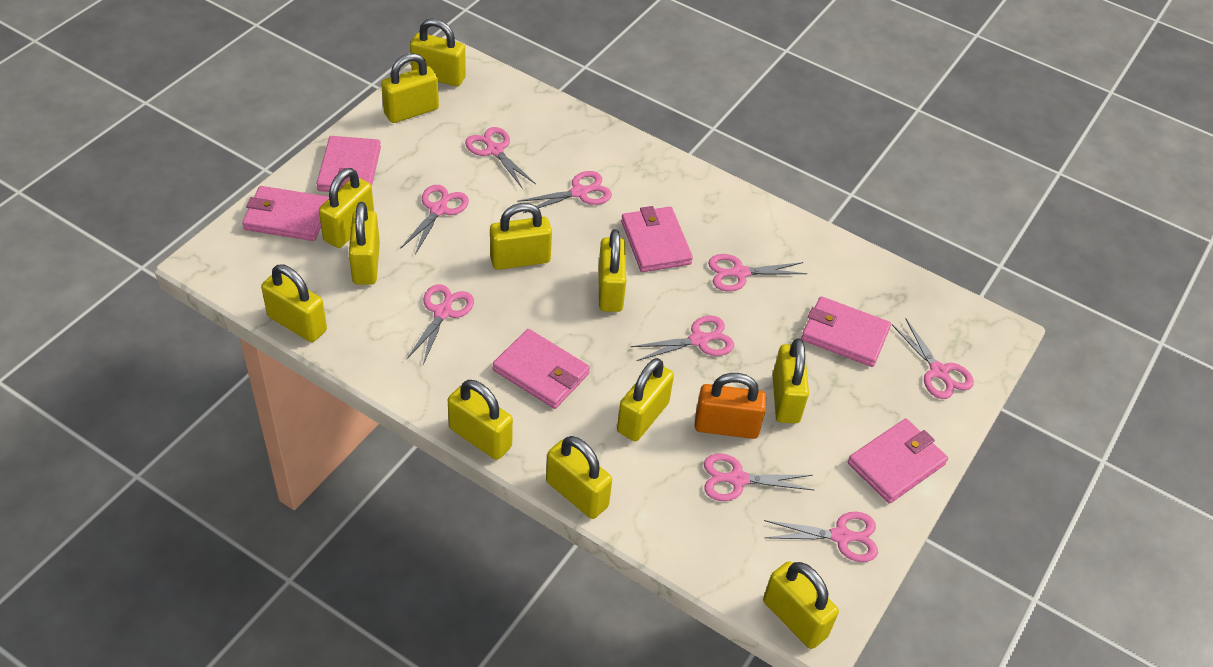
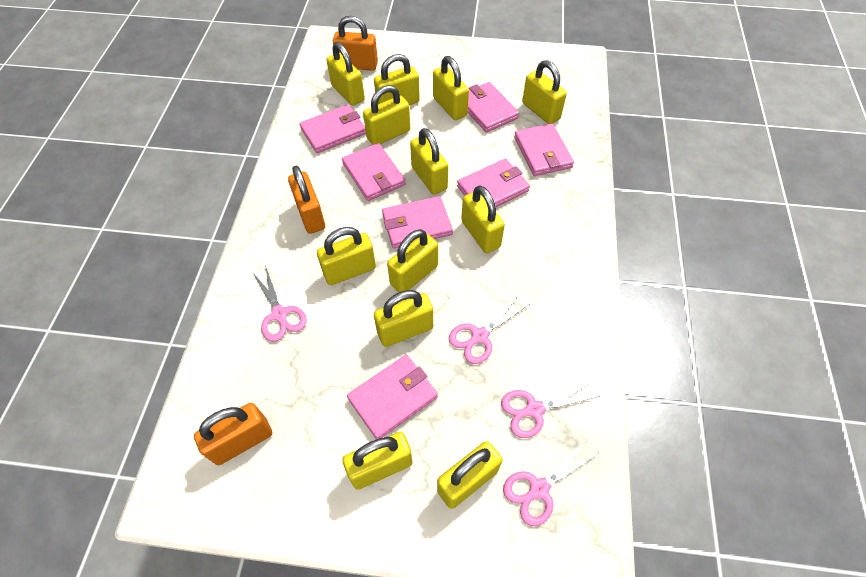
orange padlock: [695,373,766,439] = 1 -> [194,403,272,465] [288,166,325,234] [333,16,378,71] = 3
pink scissors: [400,185,469,255] [406,284,474,365] [465,127,536,189] [517,171,612,213] [631,315,734,361] [704,454,814,501] [708,254,807,291] [764,512,878,562] [892,318,974,399] = 9 -> [253,265,307,342] [449,295,529,364] [501,382,600,438] [503,441,598,526] = 4
pink wallet: [242,186,329,241] [316,136,381,192] [493,329,590,409] [621,206,693,272] [801,296,891,367] [848,418,948,504] = 6 -> [299,104,366,153] [342,143,405,201] [347,355,438,440] [382,196,453,248] [457,159,530,207] [468,82,519,132] [514,123,574,176] = 7

